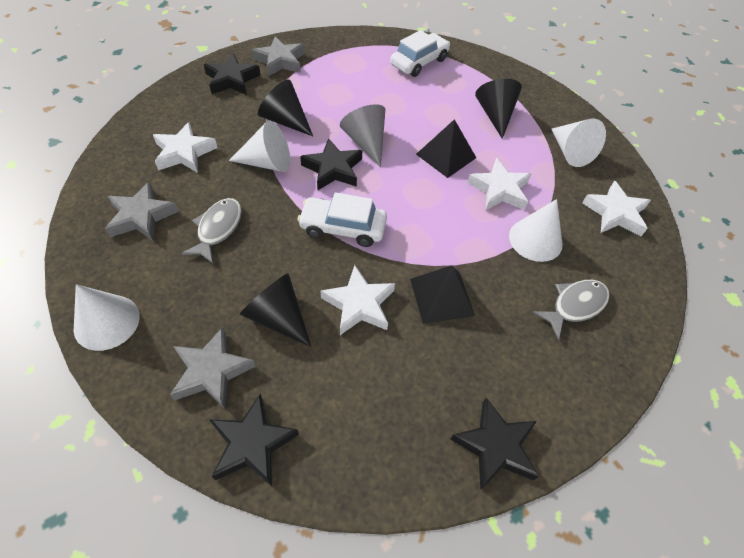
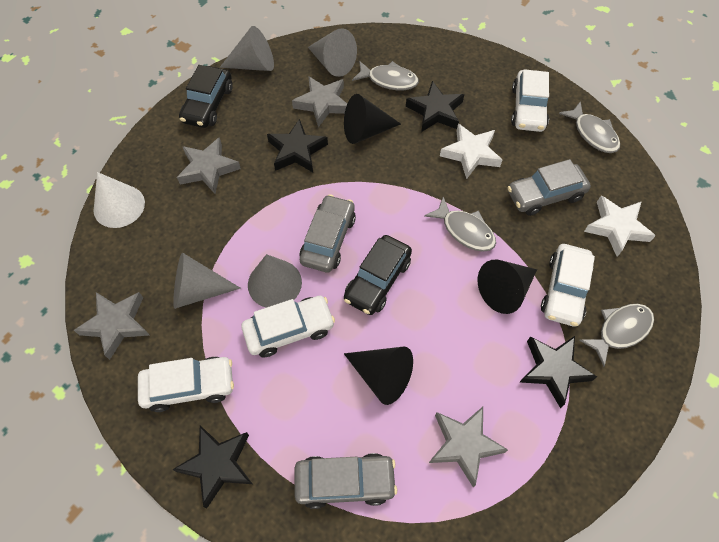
black car: none = 0 -> [179,65,233,128] [344,235,412,315] = 2
black pyramid: [410,265,475,324] [416,119,476,178] = 2 -> none = 0
grey car: none = 0 -> [295,453,397,509] [299,194,356,272] [507,159,591,216] = 3
grey cone: [340,104,385,167] = 1 -> [173,253,241,309] [220,26,274,71] [248,254,302,308] [308,28,357,77] = 4
grey fish: [181,198,242,264] [533,280,610,340] = 2 -> [352,61,419,90] [424,197,496,252] [559,101,620,153] [579,304,654,367] = 4
grey star: [105,182,179,241] [170,327,256,409] [252,36,305,76] = 3 -> [74,292,149,360] [177,137,241,194] [292,76,347,127] [429,407,508,487] = 4
white car: [297,192,387,247] [390,30,450,77] = 2 -> [138,357,234,412] [241,296,335,358] [511,69,549,132] [541,244,595,327] = 4
white cone: [74,284,140,351] [229,121,290,172] [509,199,563,262] [552,118,606,167] = 4 -> [93,172,145,228] = 1
white star: [153,122,218,173] [321,265,395,335] [467,158,531,210] [582,180,651,236] = 4 -> [440,124,502,179] [584,195,656,257] = 2

